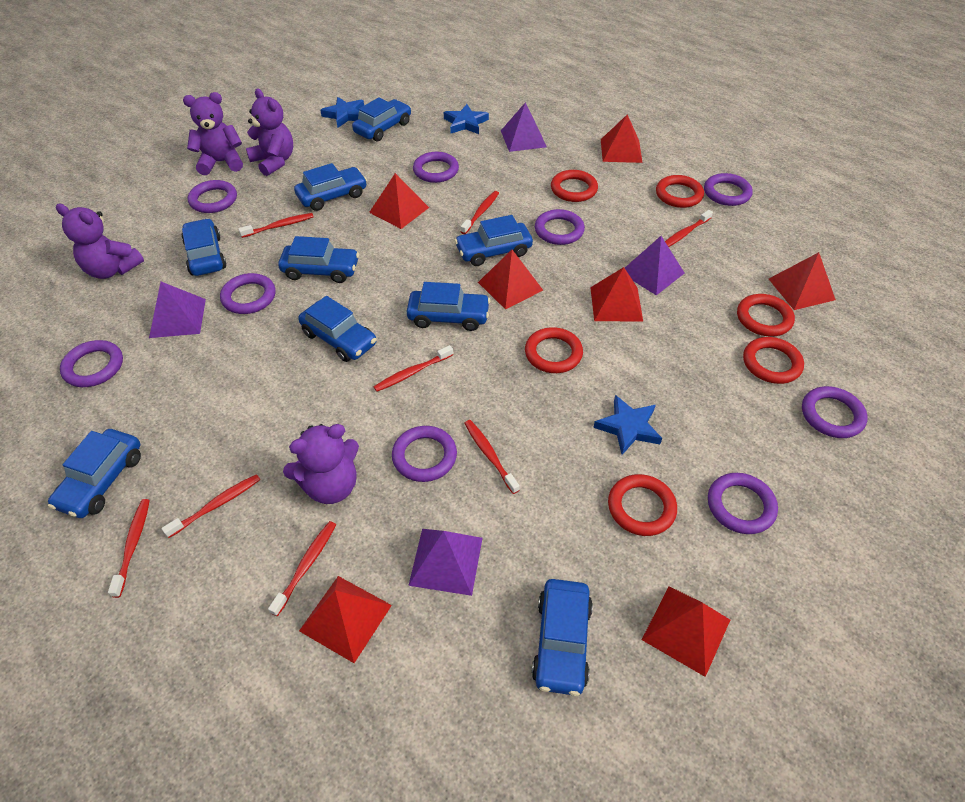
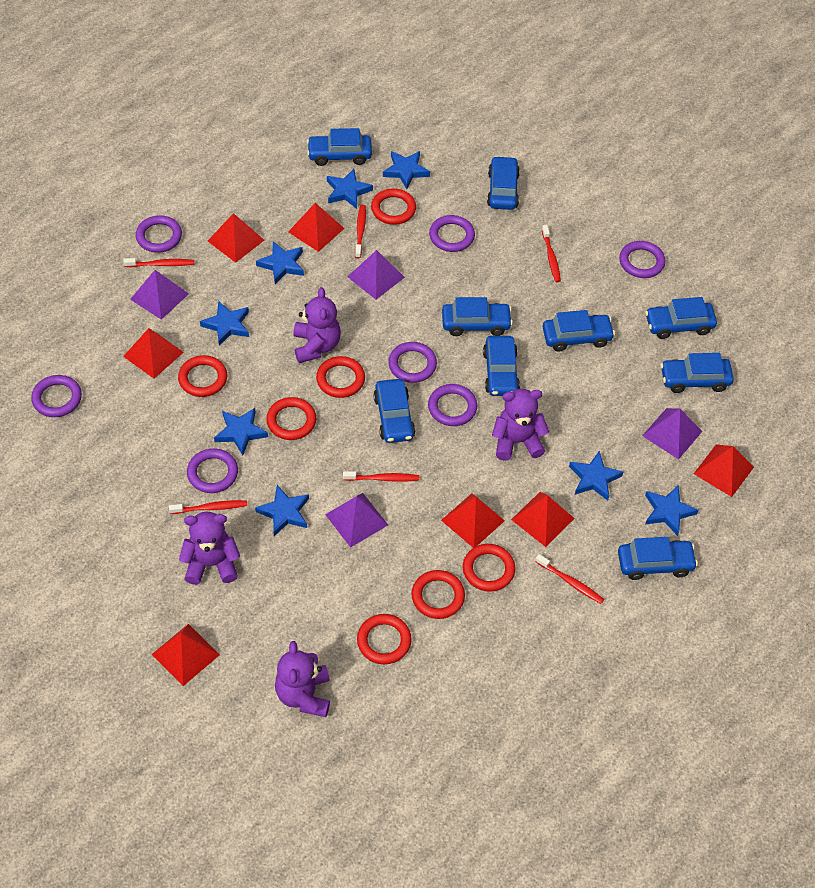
blue star: [320,97,364,127] [444,104,489,134] [593,395,662,455] = 3 -> [200,301,249,346] [214,408,268,455] [255,485,309,536] [256,241,304,284] [327,169,373,209] [383,151,430,189] [569,451,623,501] [645,485,699,536] = 8
purple ring: [60,340,123,387] [188,180,237,213] [220,273,275,314] [392,426,457,482] [413,152,459,183] [535,209,585,245] [704,173,753,206] [708,473,778,534] [802,386,868,438] = 9 -> [31,375,82,417] [136,215,182,253] [187,448,238,493] [388,342,437,383] [428,384,477,426] [429,215,475,252] [619,241,665,278] = 7
red ring: [525,327,583,373] [551,170,598,202] [608,474,677,536] [656,175,704,208] [737,294,795,337] [743,337,804,384] = 6 -> [178,355,227,397] [266,397,317,440] [316,356,365,398] [357,614,412,664] [371,188,416,225] [411,570,465,619] [463,544,515,592] = 7
red toothbrush: [108,499,150,598] [161,474,261,538] [238,213,314,238] [268,521,336,616] [374,345,453,392] [461,191,499,234] [464,420,520,494] [665,210,713,247] = 8 -> [123,258,194,267] [169,500,247,514] [343,471,419,482] [355,205,366,258] [535,554,604,604] [542,225,561,282] = 6

